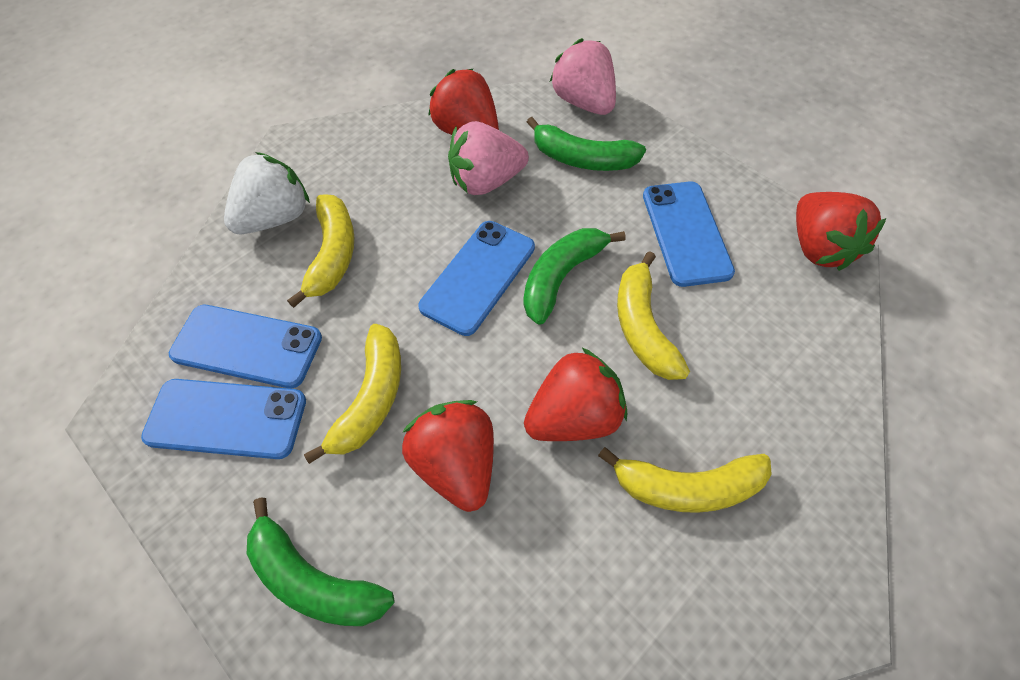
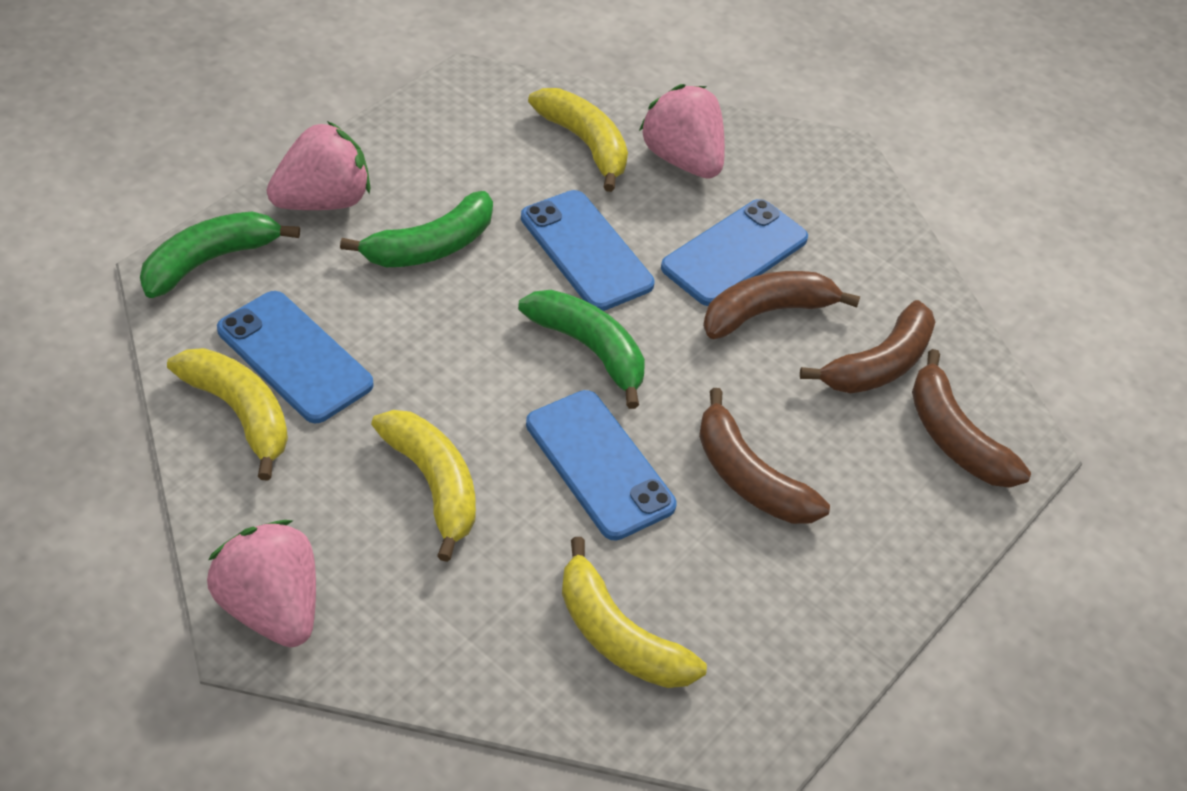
brown banana: none = 0 -> [699,388,830,524] [703,271,860,339] [800,300,935,393] [912,349,1031,488] = 4
pink strawberry: [448,121,529,195] [550,38,616,115] = 2 -> [207,520,316,647] [267,121,370,210] [639,84,725,179] = 3
red strawberry: [402,400,494,512] [428,69,499,135] [524,348,627,441] [796,192,887,271] = 4 -> none = 0
white strawberry: [224,152,310,234] = 1 -> none = 0

